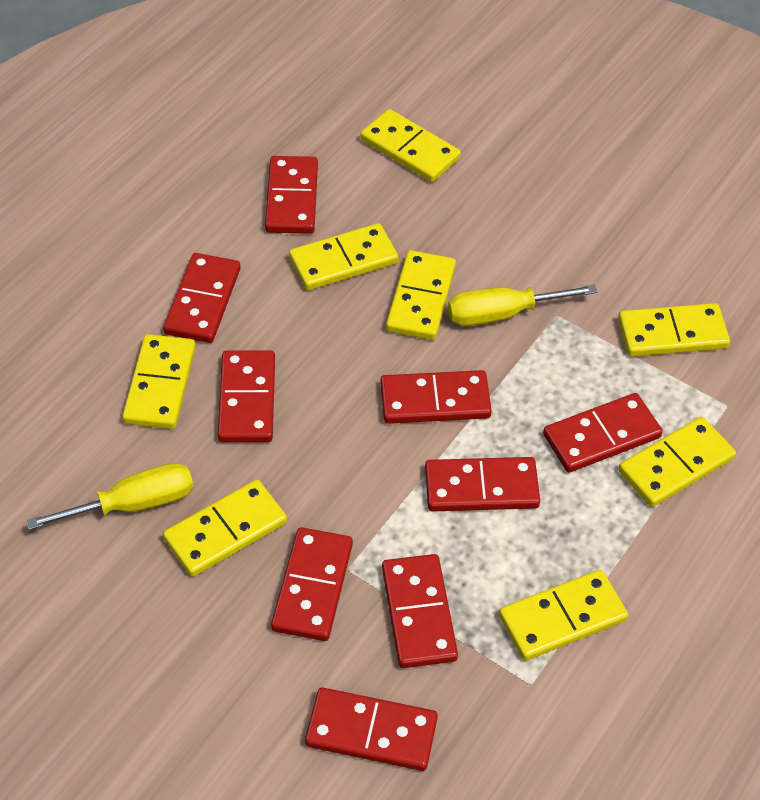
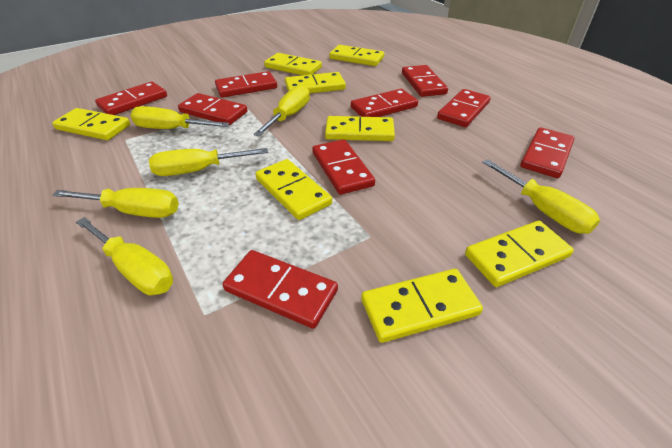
yellow screwdriver: [26,463,193,530] [448,285,597,326] = 2 -> [52,188,179,218] [76,217,173,295] [130,106,229,129] [149,148,268,176] [253,85,310,137] [482,159,600,234] = 6

